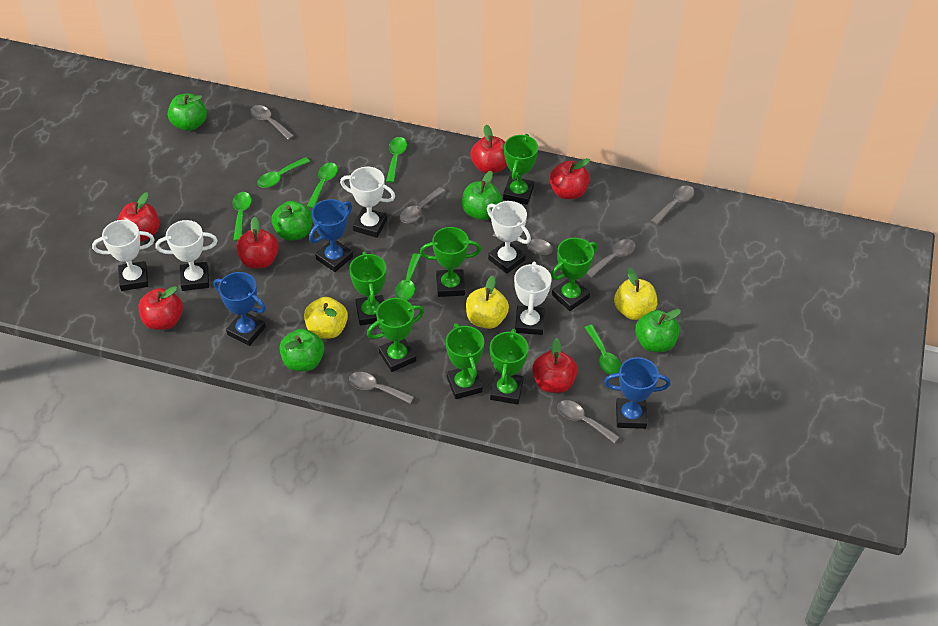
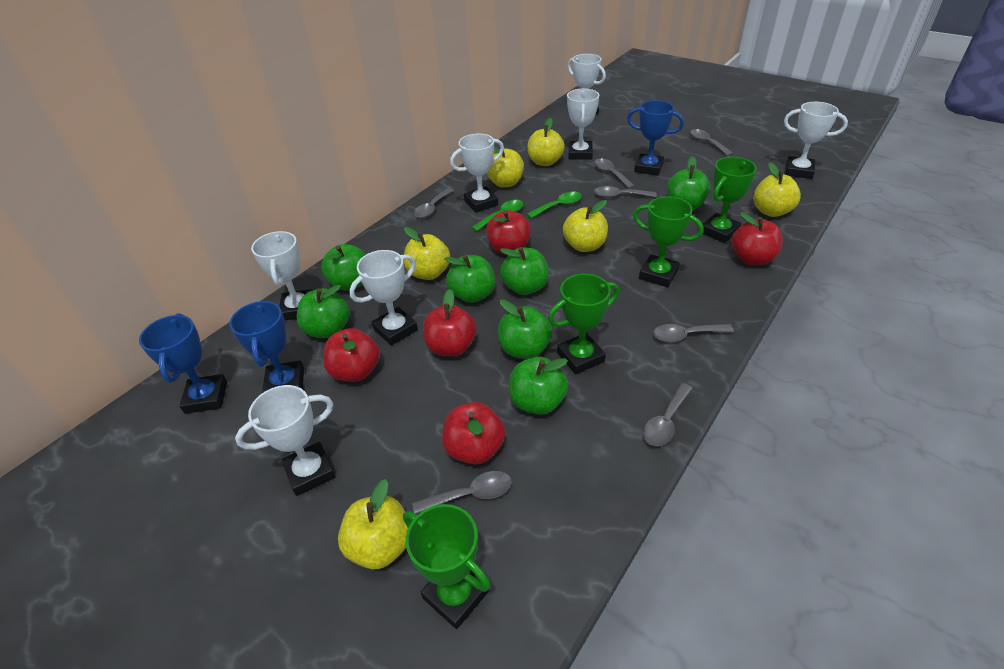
green apple: [168,93,207,131] [272,201,313,241] [280,329,324,371] [462,171,502,220] [635,309,681,352] = 5 -> [297,285,350,338] [321,244,366,290] [444,255,495,303] [498,299,552,359] [500,247,549,295] [509,357,568,415] [667,156,711,210] = 7
green spoon: [233,192,252,241] [257,157,310,188] [307,163,338,209] [386,137,407,183] [395,253,421,300] [584,325,621,375] = 6 -> [471,200,523,231] [527,191,582,218] = 2
green trophy: [349,252,386,325] [367,298,424,372] [420,227,481,297] [446,323,484,399] [490,329,529,405] [503,134,538,205] [551,238,598,311] = 7 -> [403,504,491,629] [548,274,619,374] [633,196,703,287] [702,157,757,243] = 4
red apple: [117,192,159,242] [138,286,183,330] [236,216,279,269] [470,125,507,174] [532,338,577,393] [549,158,590,199] = 6 -> [323,328,380,382] [423,289,476,356] [442,402,505,464] [486,210,531,255] [732,212,783,265] = 5
white trophy: [92,220,155,291] [156,220,218,291] [340,167,395,238] [487,201,531,274] [514,261,552,335] = 5 -> [235,385,335,496] [251,231,313,320] [349,250,418,346] [450,134,504,213] [567,54,606,115] [567,88,599,159] [784,102,848,179] = 7
yellow apple: [304,297,348,339] [466,276,509,329] [614,268,657,320] = 3 -> [338,479,408,569] [404,227,450,280] [487,146,524,187] [528,118,565,166] [563,200,608,252] [753,162,801,217] = 6

